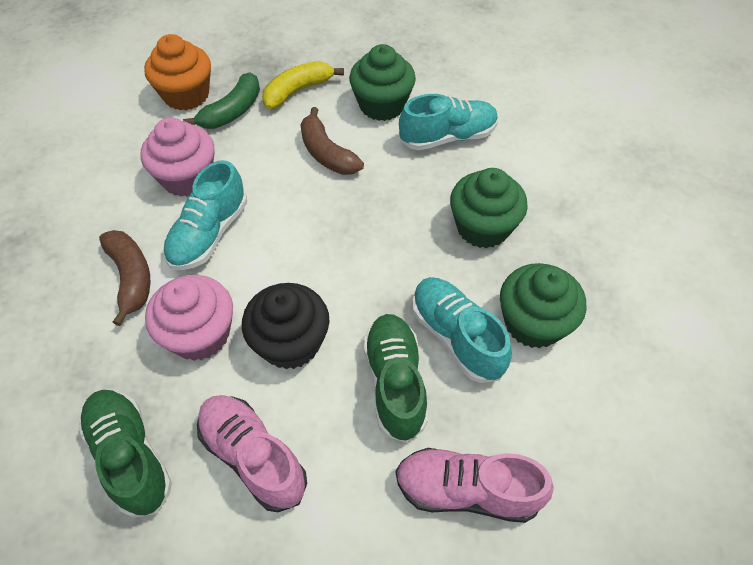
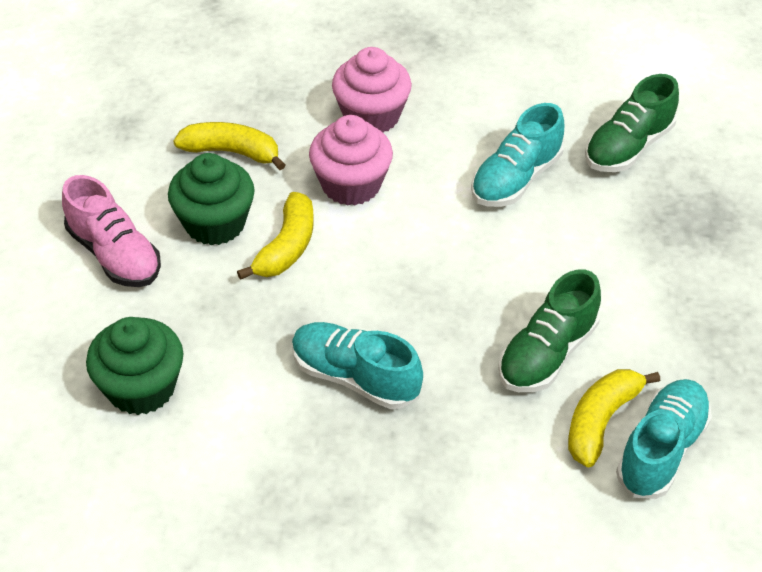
black cupcake: [242,283,329,369] = 1 -> none = 0
brown banana: [99,230,151,326] [300,107,364,175] = 2 -> none = 0
green banana: [183,72,260,129] = 1 -> none = 0
green cupcake: [349,44,416,121] [450,168,528,248] [500,263,586,348] = 3 -> [86,317,184,415] [168,153,255,245] = 2
orange cupcake: [144,34,211,110] = 1 -> none = 0
pink shoe: [197,395,307,512] [396,448,554,523] = 2 -> [62,175,161,287] = 1
yellow banana: [262,61,344,109] = 1 -> [174,122,286,170] [237,192,314,280] [568,369,660,468] = 3

